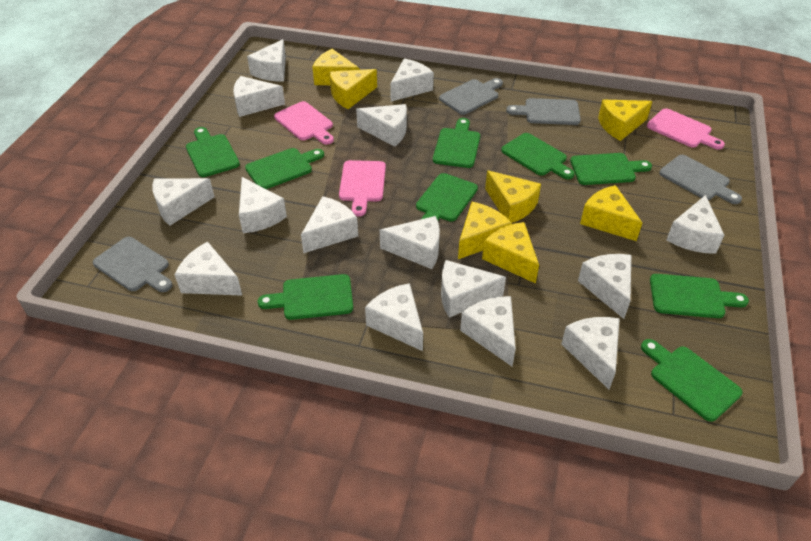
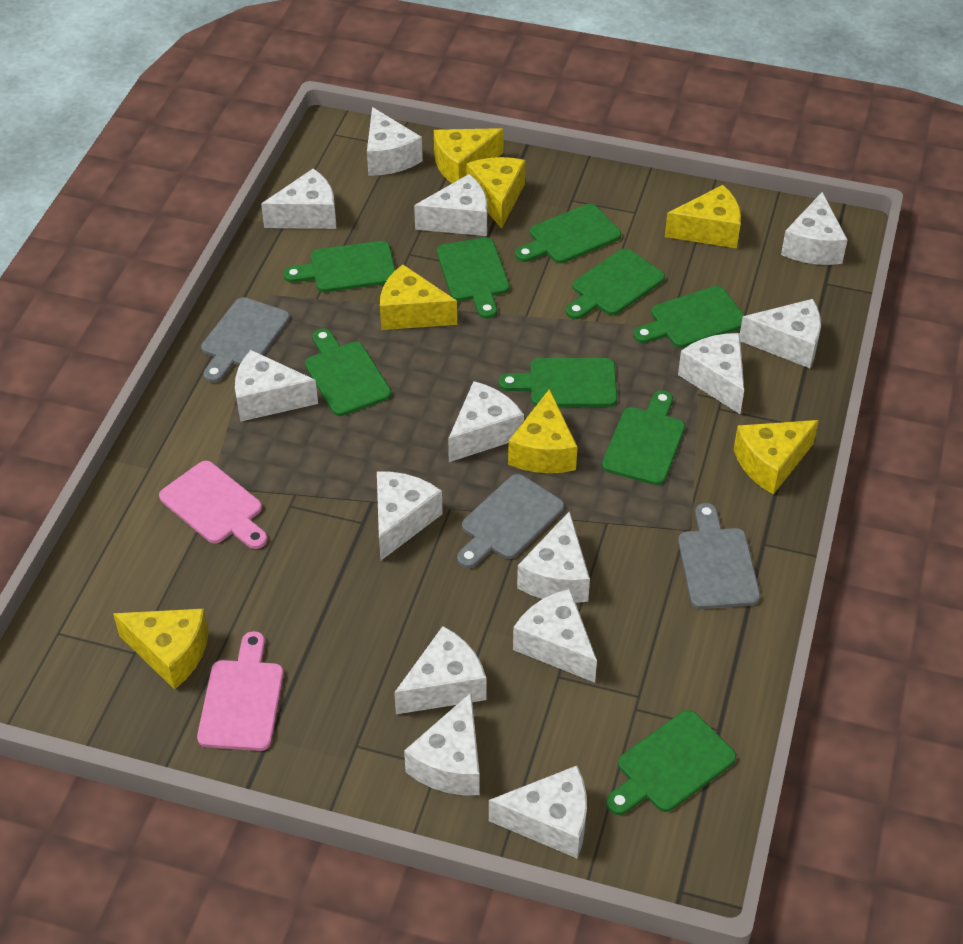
grey cutting board: [93,237,173,292] [439,78,503,115] [506,98,581,125] [659,155,742,204] = 4 -> [201,297,290,383] [457,474,564,568] [678,503,760,609] = 3
pink cutting board: [274,101,334,145] [339,160,386,216] [647,108,725,150] = 3 -> [159,461,267,549] [197,631,284,751] = 2
white cheese: [152,178,214,226] [175,242,242,296] [233,76,285,117] [239,177,287,233] [247,39,286,81] [301,196,358,253] [356,104,407,147] [365,283,423,351] [380,216,440,269] [390,58,434,101] [441,260,506,318] [460,296,516,366] [561,317,620,389] [578,254,631,319] [667,195,724,254] = 15 -> [235,350,318,422] [261,169,336,229] [367,107,423,176] [377,471,443,560] [394,626,486,714] [404,693,480,795] [414,174,487,236] [448,381,524,462] [489,766,587,858] [513,589,597,683] [517,511,590,603] [678,333,744,414] [740,299,821,368] [781,192,848,265] = 14

